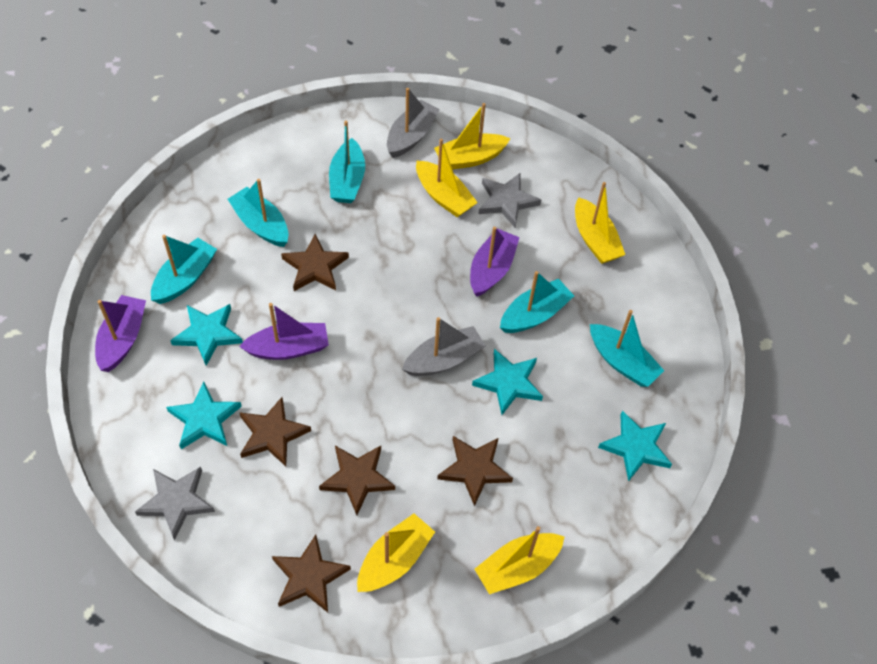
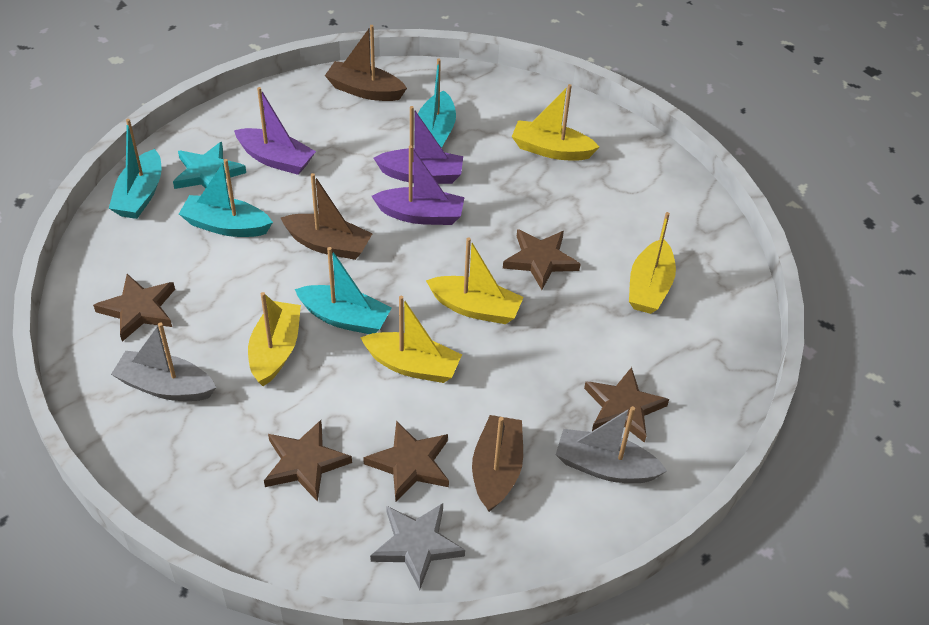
brown boat: none = 0 -> [281,173,373,260] [325,25,407,101] [472,415,523,512] = 3
grey star: [135,467,215,540] [479,173,541,227] = 2 -> [370,503,465,590] = 1
turquoise boat: [151,235,217,304] [227,179,288,247] [329,120,365,203] [500,271,574,333] [590,310,664,387] = 5 -> [109,119,161,219] [179,159,273,237] [295,247,392,334] [418,59,456,148] = 4
turquoise star: [166,382,242,449] [170,304,243,366] [472,349,543,415] [598,411,672,482] = 4 -> [173,142,246,189] = 1

